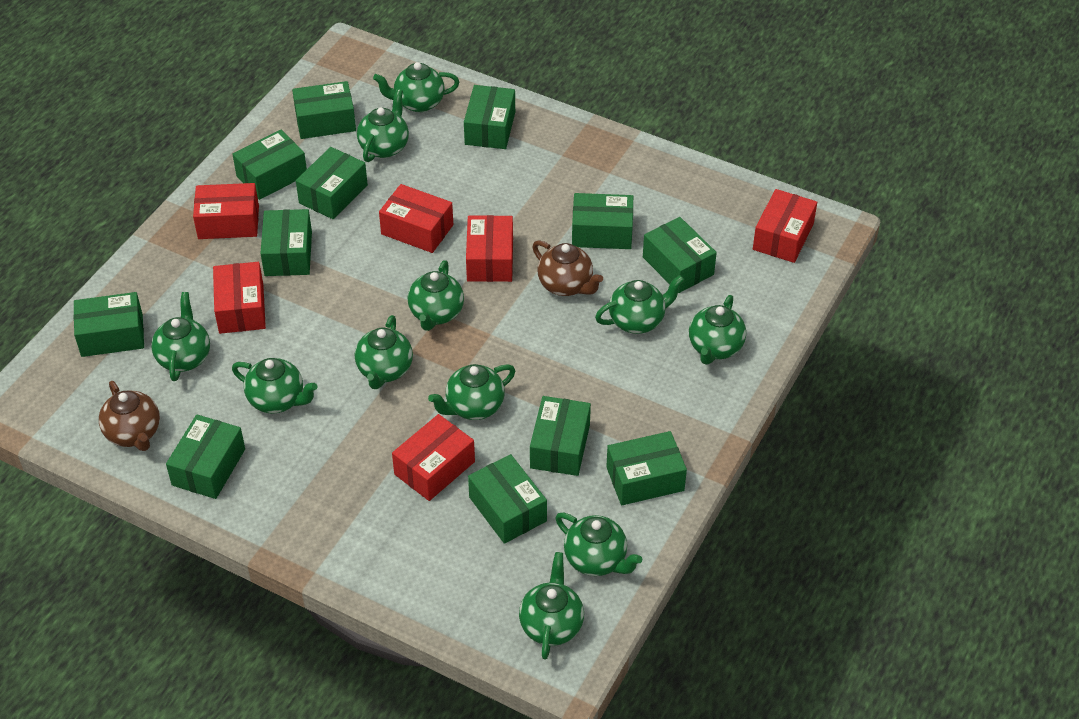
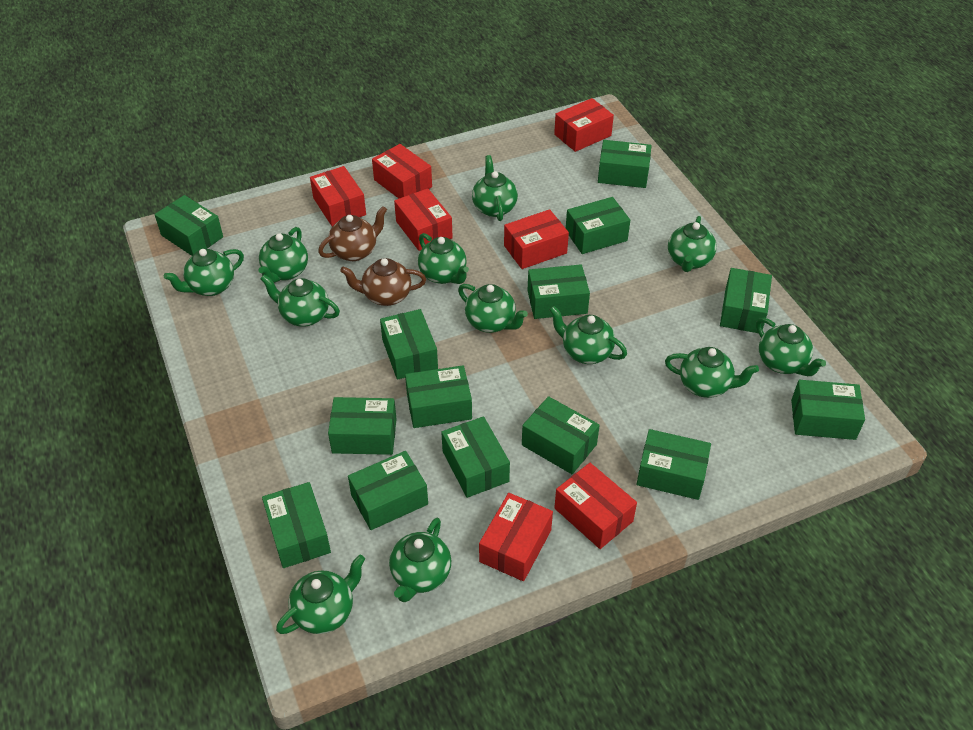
green box: [74,292,144,357] [166,415,245,499] [232,130,307,200] [260,209,312,276] [292,81,356,139] [296,147,368,219] [464,85,515,149] [468,454,547,544] [530,396,591,476] [572,193,633,249] [606,431,687,505] [643,217,717,293] = 12 -> [154,195,223,256] [262,482,331,568] [328,397,397,455] [348,451,428,530] [380,309,438,380] [405,366,472,428] [441,416,510,498] [522,396,600,474] [527,264,590,319] [566,197,630,254] [598,140,652,188] [637,429,711,500] [720,268,772,333] [791,380,865,440] = 14
green teapot: [151,292,210,381] [232,358,317,414] [355,315,413,389] [357,89,409,162] [373,62,459,112] [408,260,464,331] [428,364,515,420] [519,552,584,660] [555,513,642,576] [595,275,684,334] [689,295,746,365] = 11 -> [164,249,244,296] [258,227,308,283] [260,275,340,327] [276,555,365,634] [389,518,451,602] [418,233,469,284] [458,284,528,333] [472,155,518,221] [549,306,627,364] [665,347,759,398] [668,216,717,272] [756,318,826,376] = 12
red box: [193,183,259,239] [213,262,266,334] [379,184,453,253] [392,414,475,501] [466,215,513,282] [753,189,817,263] = 6 -> [310,166,366,227] [372,144,432,198] [394,188,453,251] [479,493,553,581] [504,209,569,269] [554,98,614,152] [554,463,637,549] = 7

